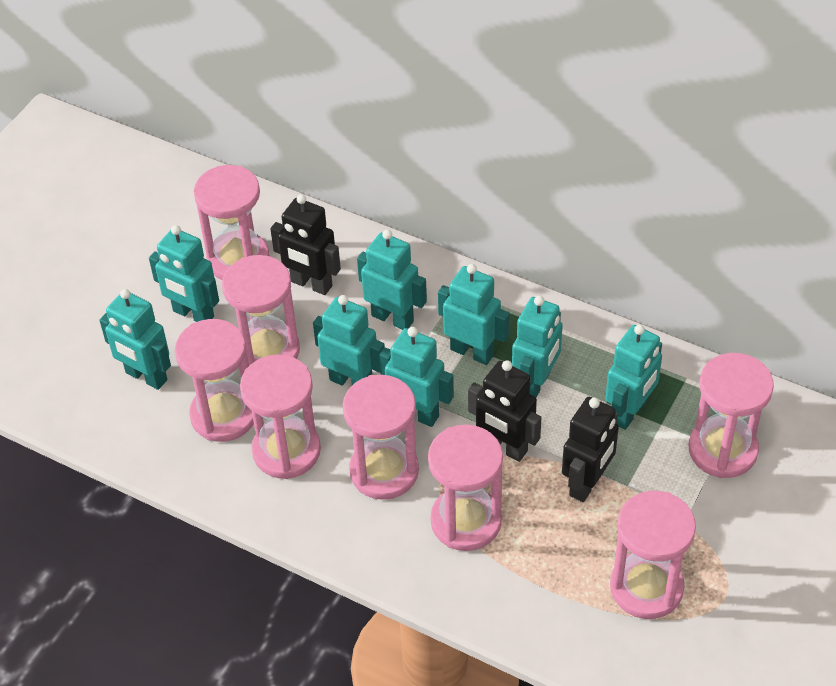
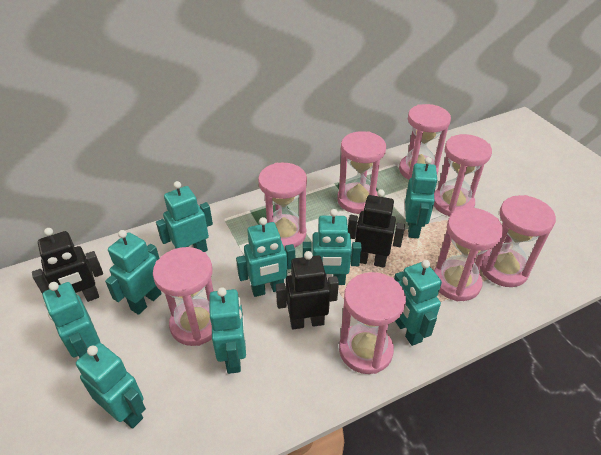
turquoise robot: [99,289,171,390] [149,225,219,322] [313,295,385,386] [357,230,427,330] [379,327,454,427] [438,264,510,365] [512,296,563,398] [605,324,662,430] = 8 -> [42,282,100,358] [76,343,146,429] [105,230,162,315] [156,181,213,252] [210,287,246,374] [236,217,295,297] [303,209,362,285] [394,260,442,346] [405,157,438,238] = 9

